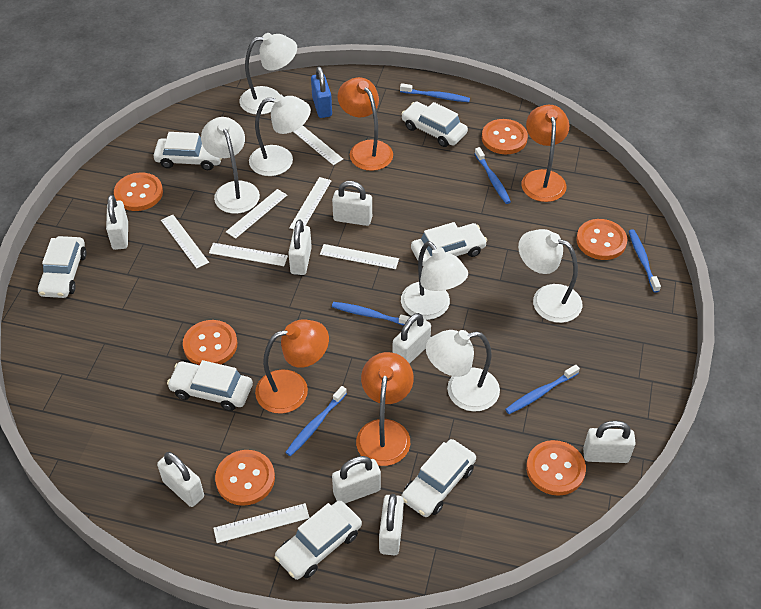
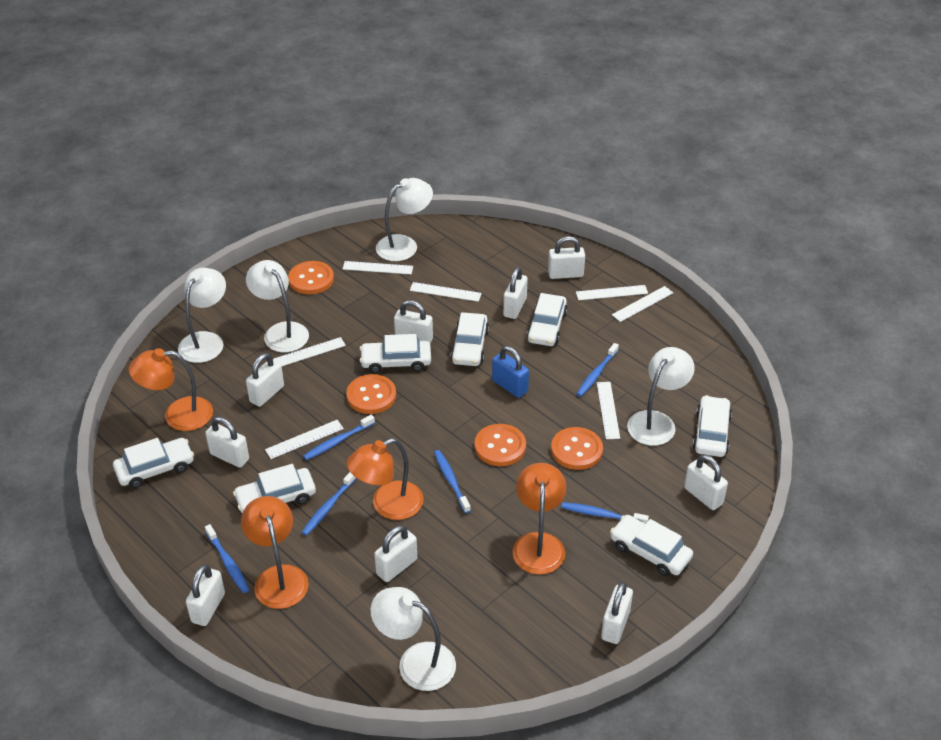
orange button: [114,172,163,211] [183,320,237,365] [215,450,275,506] [482,119,528,154] [526,440,586,496] [576,219,627,260] = 6 -> [288,261,334,294] [346,374,396,414] [475,424,526,466] [551,427,603,470] = 4
white lamp: [201,117,260,214] [239,33,297,115] [249,94,311,176] [401,241,468,320] [426,330,500,411] [518,229,582,323] = 6 -> [178,268,226,363] [246,260,309,352] [371,587,456,691] [376,178,433,261] [627,347,695,446] = 5
white padlock: [106,195,128,250] [157,452,204,507] [288,220,312,275] [332,181,372,226] [332,456,381,504] [379,494,404,556] [392,313,431,364] [583,421,636,463] = 8 -> [186,564,225,626] [205,417,249,468] [246,353,284,407] [374,525,417,582] [394,300,433,343] [503,267,528,319] [548,236,585,279] [601,582,633,644] [684,454,728,510] = 9

